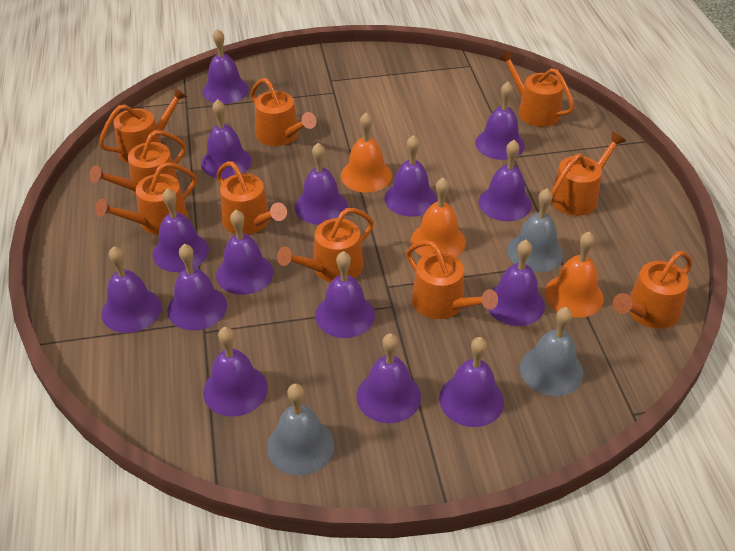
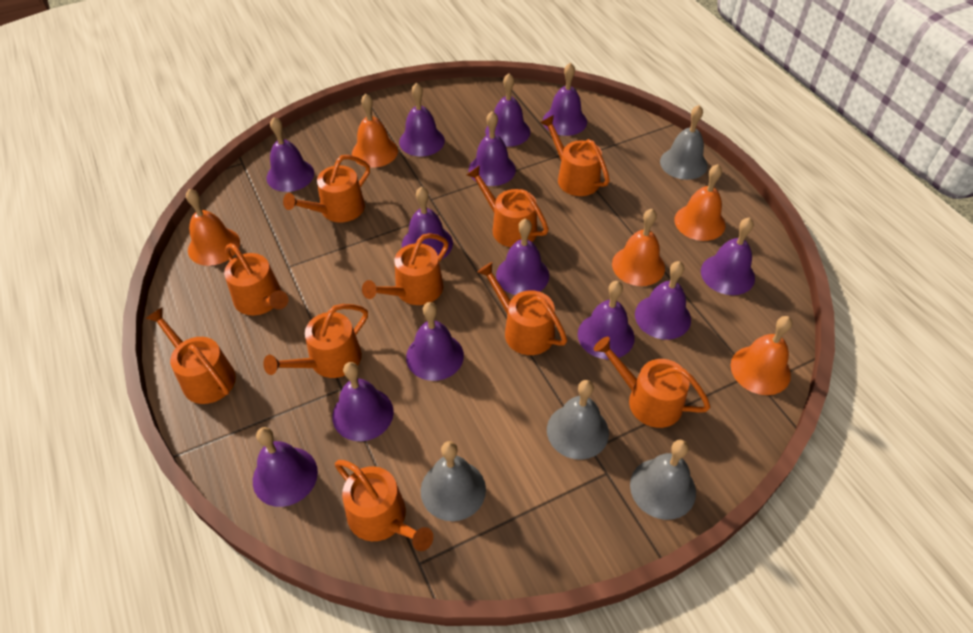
grey bell: [267,384,334,475] [507,188,564,272] [520,307,583,396] = 3 -> [421,441,486,521] [547,380,609,460] [630,440,696,520] [660,105,708,180] = 4
orange bell: [341,112,392,192] [411,177,466,257] [545,231,604,318] = 3 -> [186,189,240,266] [352,93,398,168] [612,209,665,286] [674,164,725,241] [731,316,793,395] = 5
purple bell: [101,246,162,333] [153,188,209,272] [167,244,227,330] [201,99,252,179] [202,29,249,104] [203,327,268,416] [216,210,274,295] [295,143,348,225] [315,251,375,338] [357,333,421,423] [384,135,437,217] [439,337,504,427] [475,82,525,160] [478,140,532,221] [488,240,545,326] = 15 -> [253,427,318,507] [267,117,314,192] [332,362,394,441] [399,83,445,157] [402,186,453,260] [406,302,464,381] [469,111,516,186] [485,73,530,147] [496,218,549,295] [543,63,587,136] [578,281,635,359] [635,261,691,340] [701,217,755,295] = 13

